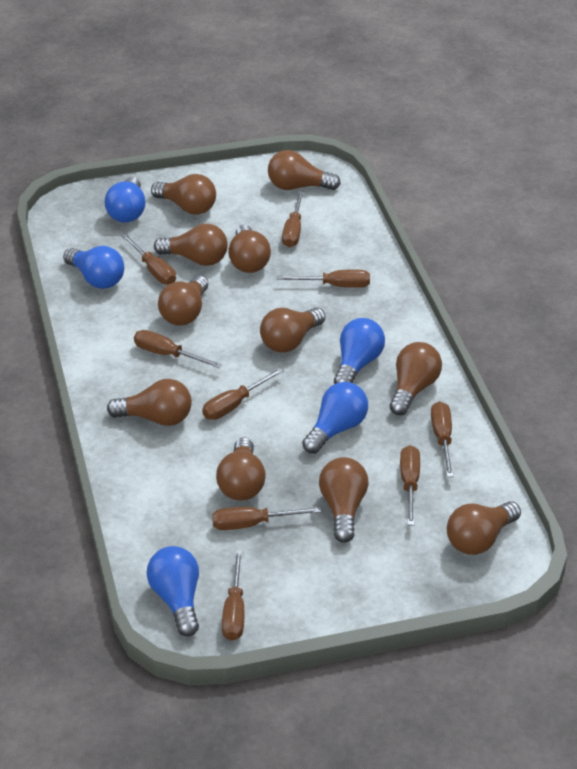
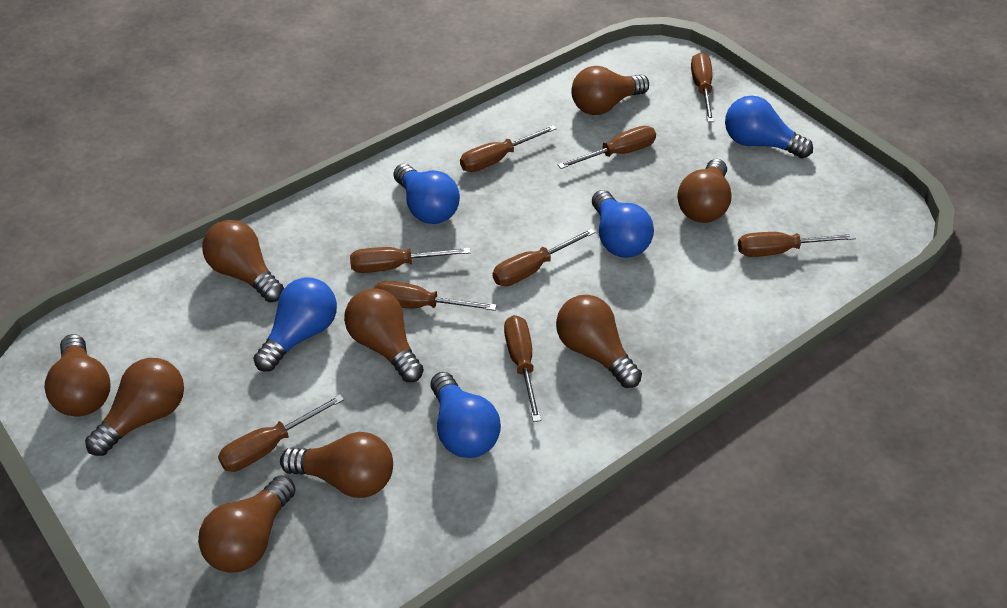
brown light bulb: [107,379,192,426] [151,174,216,215] [154,224,228,266] [158,276,208,326] [216,437,266,501] [228,225,271,273] [260,307,325,353] [268,150,341,190] [319,457,369,543] [390,342,442,415] [447,501,521,555] = 11 -> [45,334,111,417] [85,358,184,456] [198,475,296,573] [202,220,284,302] [280,432,393,498] [344,288,424,382] [556,295,642,388] [571,66,649,115] [677,159,732,223] = 9

